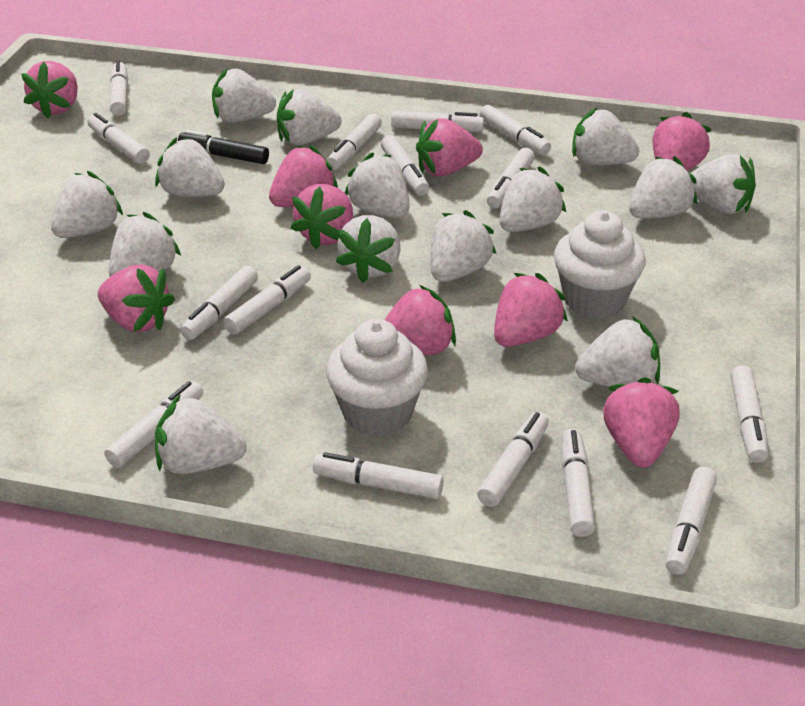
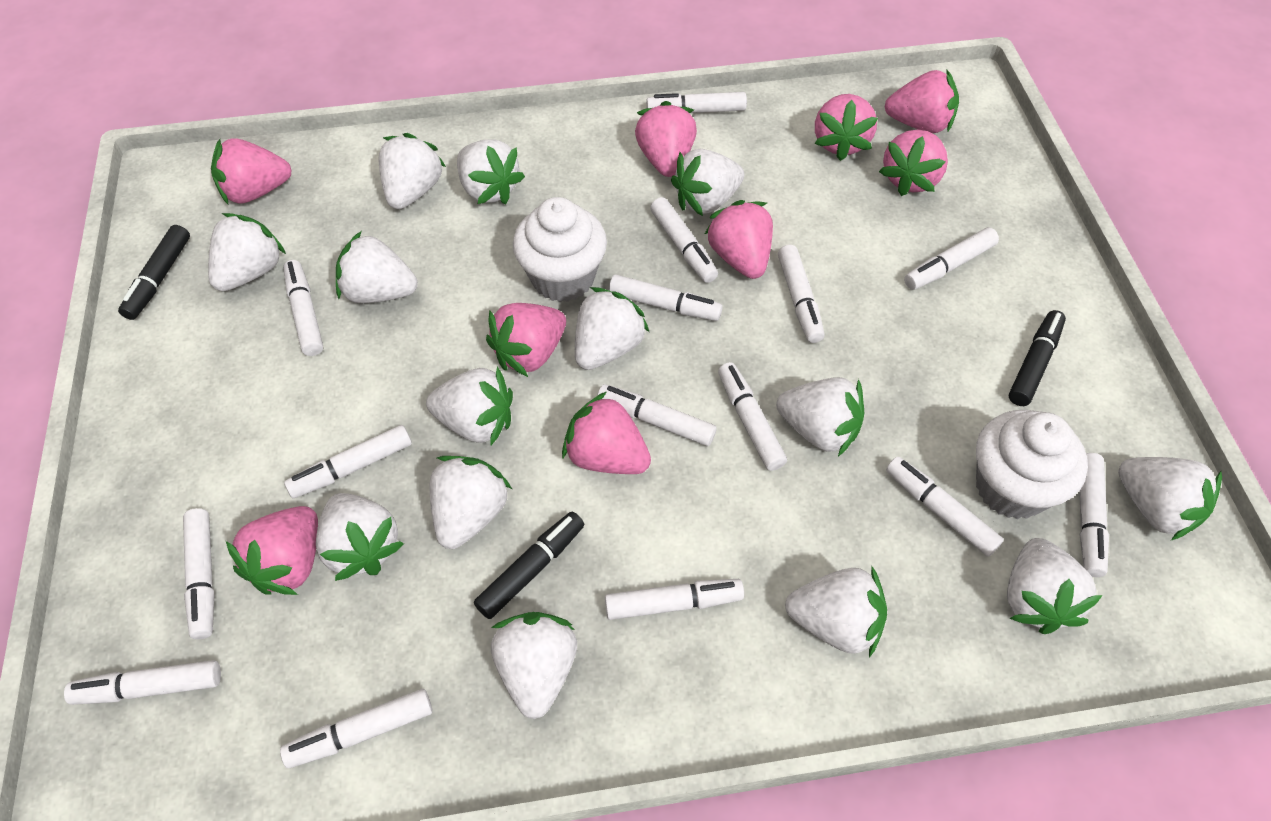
black marker: [178,130,269,164] = 1 -> [118,225,190,320] [474,512,584,619] [1009,310,1066,406] = 3

